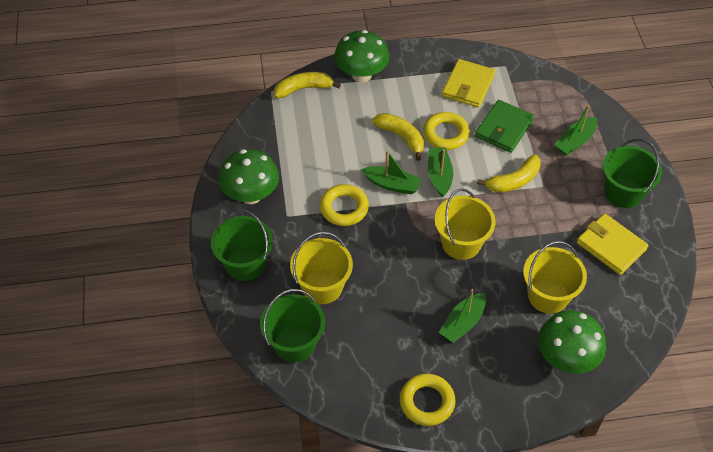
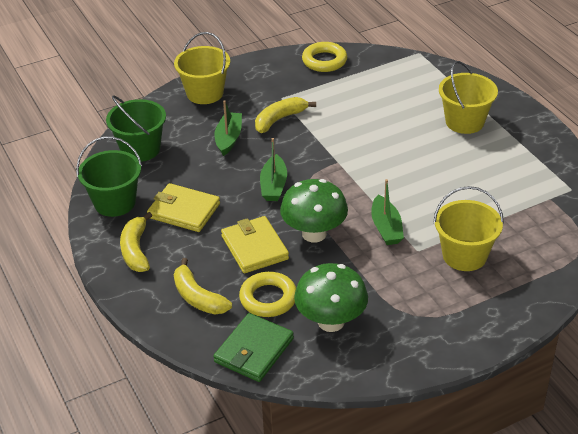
green boat: [362,150,421,194] [428,147,453,198] [439,289,486,343] [554,105,597,156] = 4 -> [214,100,242,156] [260,138,287,201] [371,179,404,245] = 3
green bucket: [211,209,273,281] [260,289,325,363] [603,139,662,208] = 3 -> [76,136,142,217] [106,95,166,162] = 2
green mushroom: [219,149,279,204] [334,30,389,83] [538,310,606,374] = 3 -> [280,179,348,242] [294,263,368,332] = 2
yellow ring: [320,184,369,226] [400,374,456,426] [423,112,470,150] = 3 -> [239,272,296,317] [302,42,347,72] = 2

